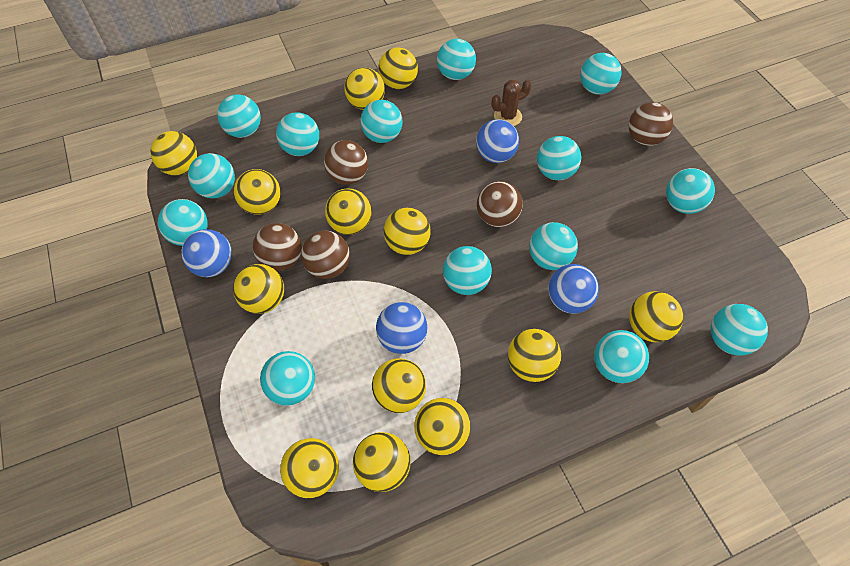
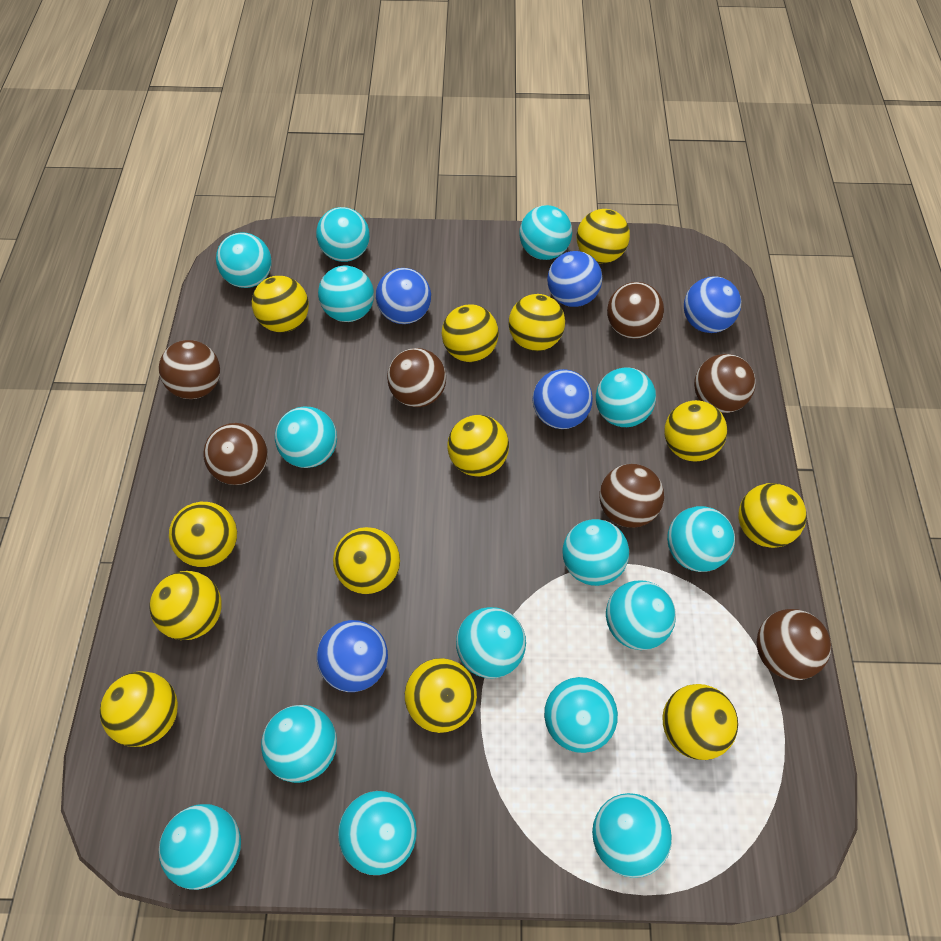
blue ball: [181,229,232,277] [376,302,427,354] [476,119,519,163] [548,264,599,314] = 4 -> [317,620,388,692] [376,268,431,324] [533,369,593,429] [547,251,602,307] [684,276,741,333] = 5
brown ball: [253,223,302,271] [301,231,350,279] [324,140,368,185] [477,181,523,227] [629,102,673,146] = 5 -> [159,340,220,399] [203,423,268,485] [387,348,446,407] [599,464,664,528] [607,282,664,339] [694,354,756,413] [757,609,831,680] = 7
brown cactus: [491,80,532,126] = 1 -> none = 0
turquoise ball: [158,199,208,246] [188,153,235,198] [217,95,261,138] [260,351,315,406] [276,112,319,156] [360,100,402,143] [437,39,476,80] [443,246,492,295] [529,222,578,270] [537,136,581,180] [580,53,622,95] [594,330,649,383] [666,168,715,214] [710,304,768,356] = 14 -> [159,804,241,890] [216,232,272,288] [261,705,337,783] [275,407,337,468] [316,207,370,262] [318,266,374,322] [338,791,417,875] [456,607,526,679] [519,205,572,260] [544,677,618,753] [562,519,629,586] [592,793,672,878] [596,368,656,427] [606,581,676,650] [667,506,735,572] = 15

